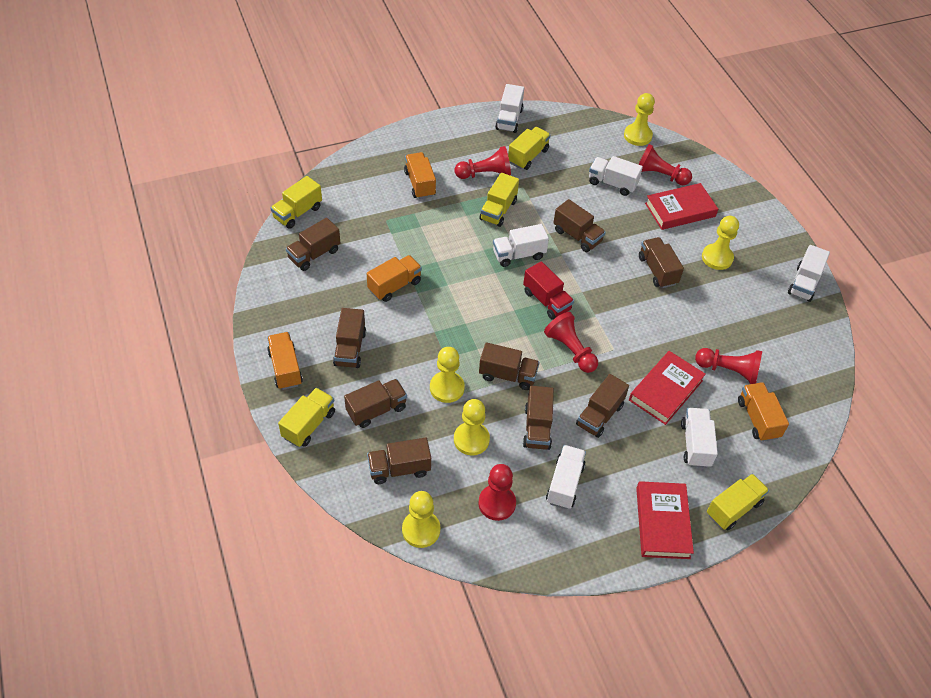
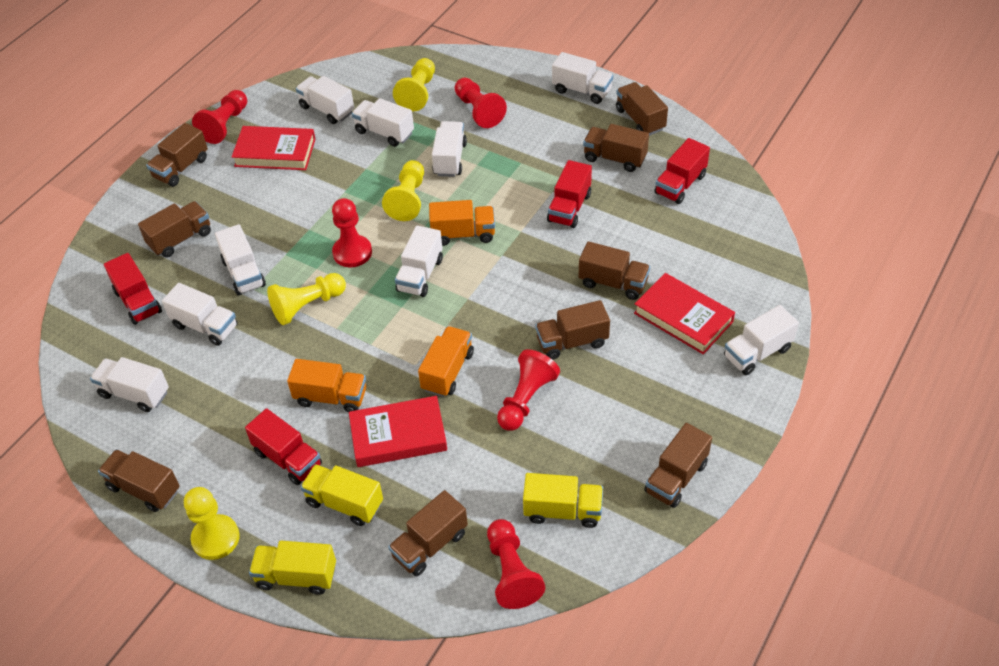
orange truck: [267,332,303,390] [367,255,422,302] [404,152,436,199] [738,382,789,442] = 4 -> [287,359,366,413] [418,326,474,397] [429,200,495,246] = 3
red truck: [523,261,574,320] = 1 -> [104,253,162,325] [245,408,322,485] [547,160,592,228] [654,138,710,204] = 4
white truck: [493,224,549,267] [495,84,524,133] [546,445,586,509] [589,156,643,196] [681,408,718,468] [788,245,830,302] = 6 -> [90,357,169,412] [162,283,238,346] [215,224,266,296] [296,76,354,124] [352,98,414,147] [395,226,443,297] [432,121,467,177] [552,52,613,104] [724,305,799,375] = 9
yellow pawn: [402,491,440,548] [430,347,465,403] [454,399,490,455] [624,93,655,146] [702,216,739,270] = 5 -> [184,487,240,560] [267,273,346,325] [382,160,424,221] [393,58,435,112] = 4
yellow truck: [271,176,322,229] [278,388,335,447] [480,173,519,227] [508,127,551,170] [707,474,769,530] = 5 -> [249,541,336,595] [300,464,383,526] [523,473,603,528] = 3

